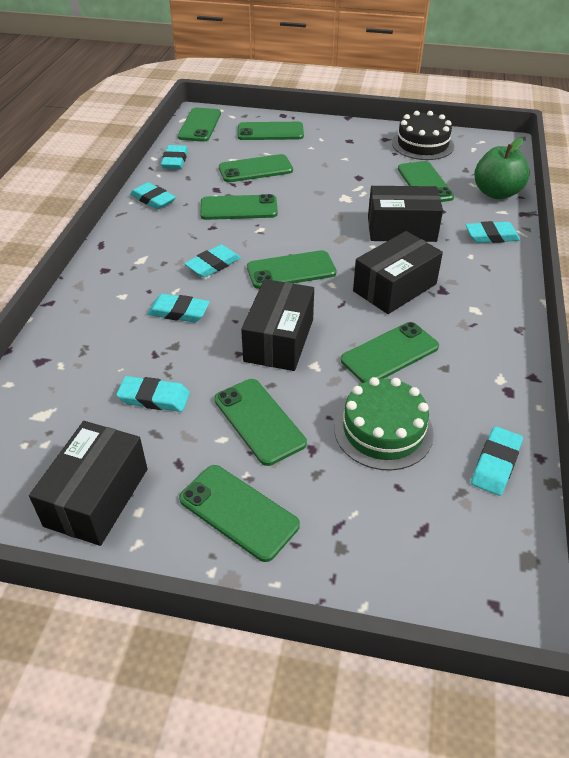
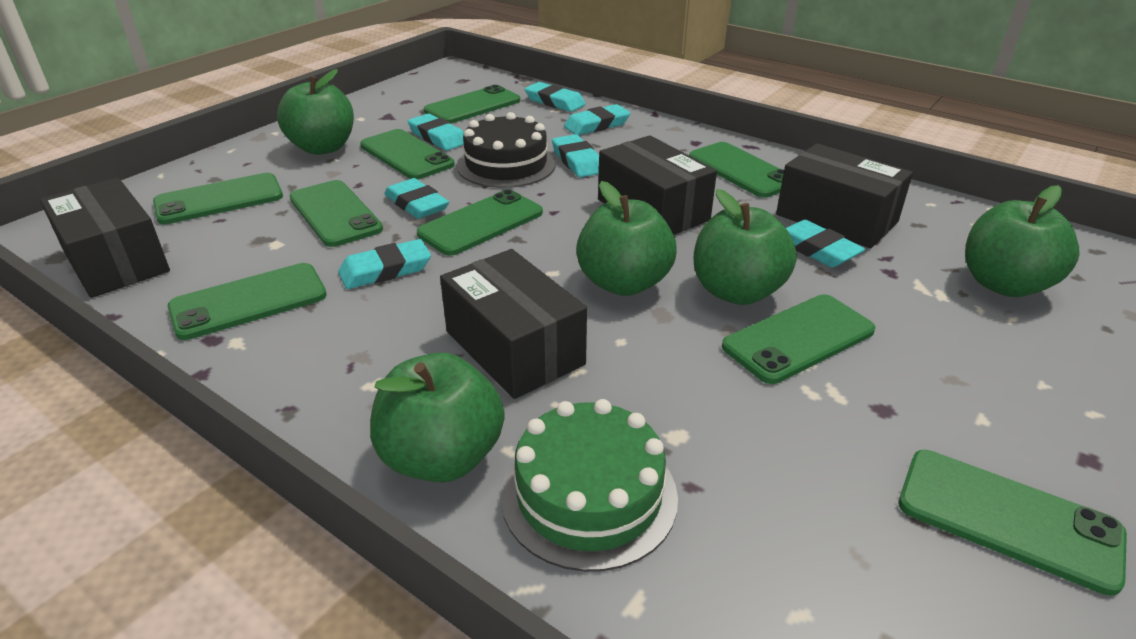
green apple: [474,138,530,199] = 1 -> [277,69,354,155] [370,353,504,482] [576,181,677,296] [694,189,797,305] [965,185,1080,297] = 5

